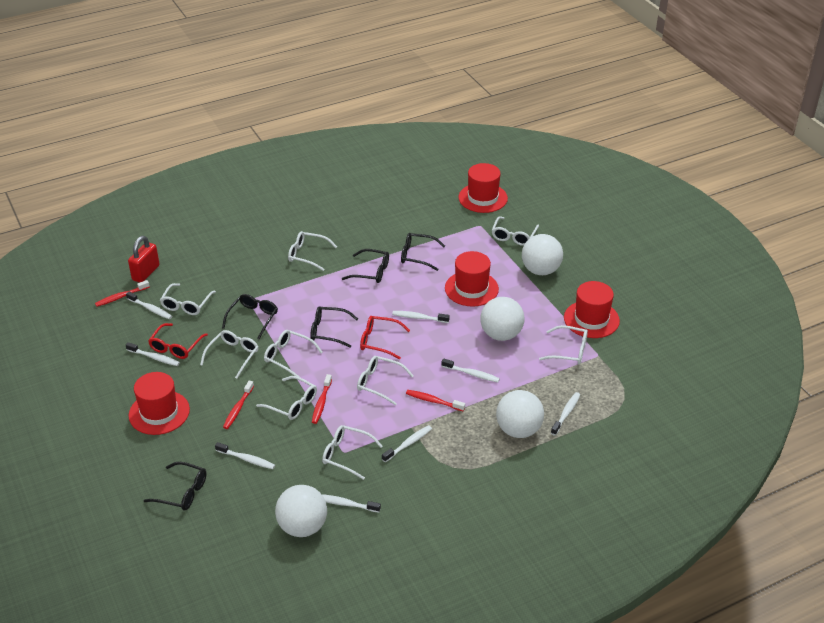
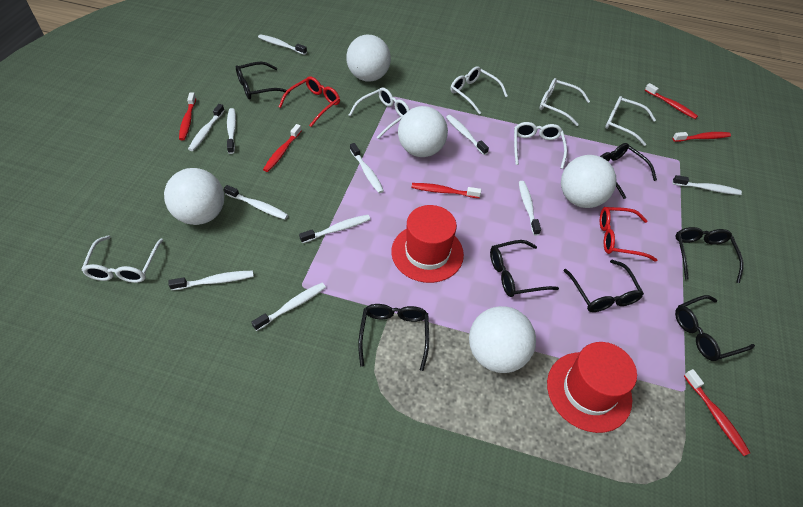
black glasses: [144,462,207,511] [222,294,278,339] [310,306,358,348] [342,249,389,283] [401,233,445,271] = 5 -> [236,62,290,100] [358,304,429,371] [490,240,559,297] [563,260,644,312] [600,143,657,199] [675,227,744,283] [675,295,755,361] = 7
red hat: [129,372,190,435] [445,251,499,307] [458,163,508,213] [564,281,620,338] = 4 -> [391,205,464,283] [547,342,637,433] = 2
red padlock: [128,236,160,283] = 1 -> none = 0
red toothbrush: [95,280,150,307] [223,380,254,429] [312,374,332,424] [406,390,465,411] = 4 -> [179,92,196,141] [263,124,302,172] [411,183,481,198] [645,83,698,119] [672,132,731,142] [684,369,750,456] = 6
white ball: [275,485,327,537] [480,297,525,341] [496,390,544,438] [522,234,563,275] = 4 -> [164,168,224,225] [346,35,391,82] [398,106,448,157] [469,306,536,373] [561,155,616,208] = 5
white glasses: [160,283,216,315] [200,330,259,379] [256,376,317,420] [264,330,322,377] [288,231,337,271] [322,425,382,480] [357,356,414,405] [491,216,539,246] [539,325,588,364] = 9 -> [81,235,163,283] [349,87,410,139] [450,66,508,115] [514,122,567,169] [539,78,590,126] [605,96,656,146] = 6
white toothbrush: [126,292,172,319] [126,342,180,366] [215,442,275,469] [322,494,381,513] [382,425,432,462] [392,311,450,323] [442,358,500,383] [551,392,580,435] = 8 -> [169,271,254,290] [188,104,225,151] [224,185,288,220] [227,108,236,154] [251,283,326,331] [258,34,307,55] [299,215,370,243] [350,143,384,193] [446,115,489,155] [519,181,541,236] [672,175,742,195] = 11

